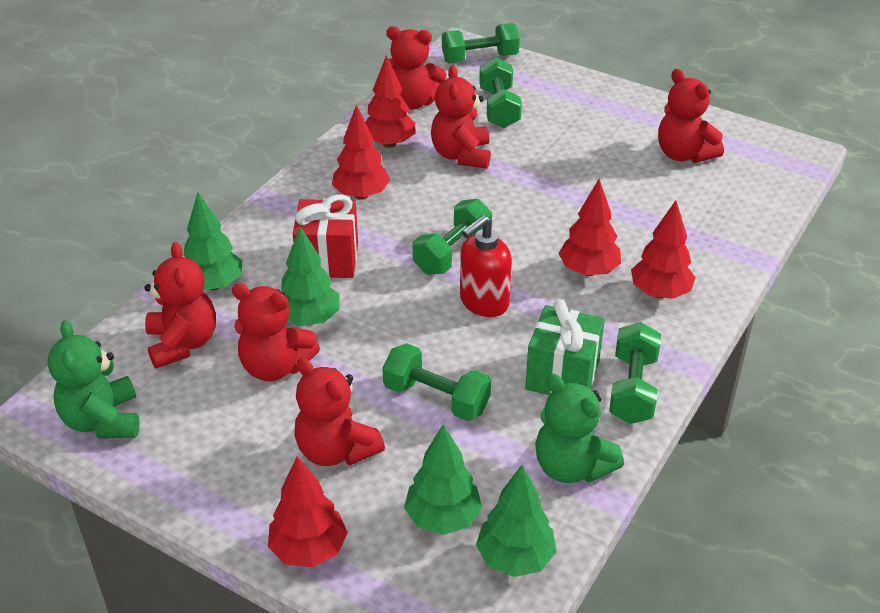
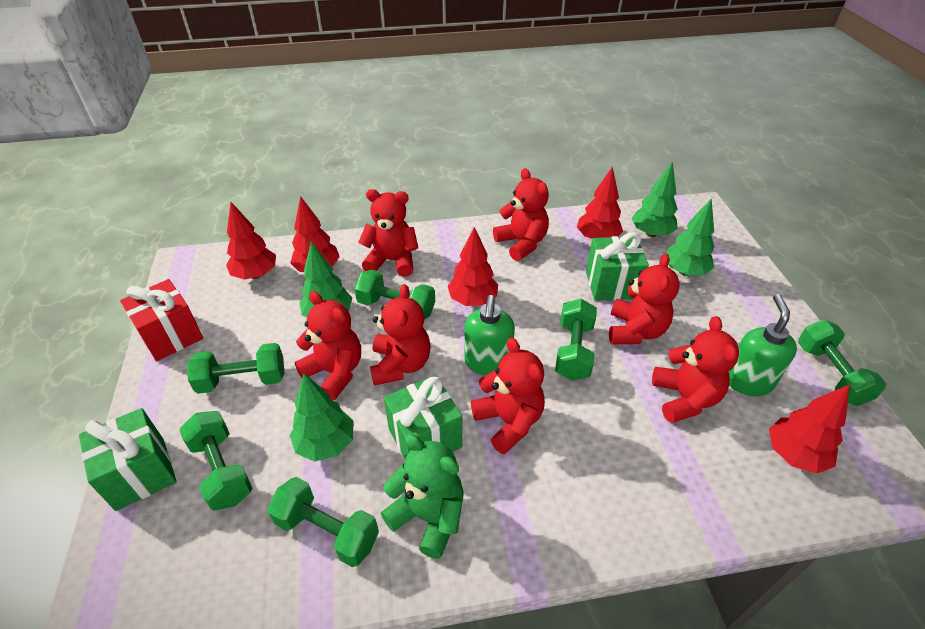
green dumbbell: [383,343,491,421] [413,199,492,275] [442,23,520,63] [479,58,522,128] [609,322,661,424] = 5 -> [179,411,253,510] [187,343,284,394] [267,477,379,567] [354,270,435,320] [555,299,597,381] [798,320,886,406] = 6
green gift: [525,299,605,395] = 1 -> [79,408,177,511] [384,375,462,459] [586,232,649,301] = 3
green soap dispenser: none = 0 -> [464,295,515,375] [729,294,797,396] = 2
green teddy bear: [47,320,139,438] [535,374,624,483] = 2 -> [381,434,464,559] = 1
red soap dispenser: [460,215,512,317] = 1 -> none = 0
red teddy bear: [144,242,216,369] [232,283,320,381] [294,357,385,466] [386,26,447,110] [431,65,491,169] [658,69,724,163] = 6 -> [294,291,361,400] [358,189,418,277] [370,284,431,385] [471,337,545,455] [493,168,549,261] [609,253,680,344] [652,316,739,423] = 7

